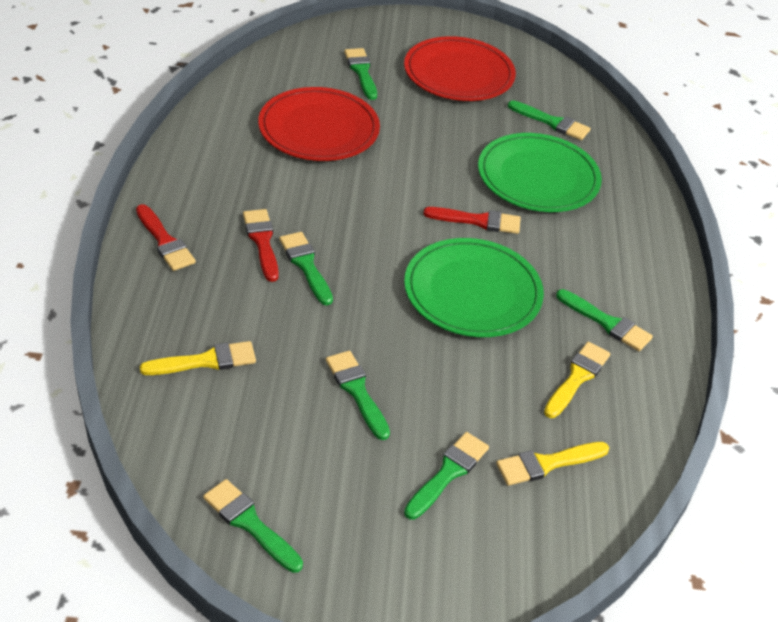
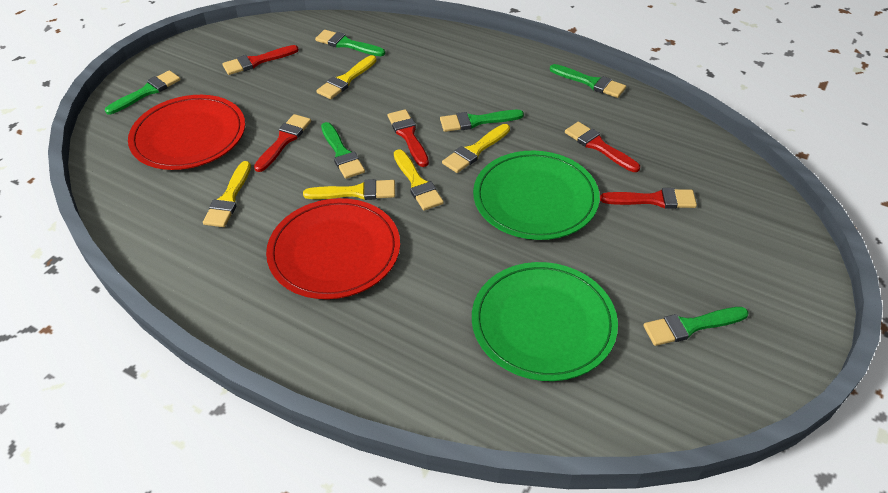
green brush: [203,479,303,573] [279,232,333,305] [326,351,390,440] [344,48,377,100] [404,432,489,520] [508,100,590,140] [556,289,653,351] = 7 -> [105,70,181,114] [315,30,385,56] [321,122,365,179] [440,110,524,132] [550,64,626,98] [643,307,749,346] = 6
red brush: [136,204,196,271] [243,209,279,282] [423,207,521,234] = 3 -> [222,45,299,75] [254,114,311,172] [387,109,429,167] [565,122,640,172] [600,188,697,209] = 5
yellow brush: [140,341,256,375] [496,442,609,486] [544,342,610,418] = 3 -> [203,161,251,227] [303,179,395,200] [316,55,377,99] [394,149,444,211] [442,124,510,173] = 5

